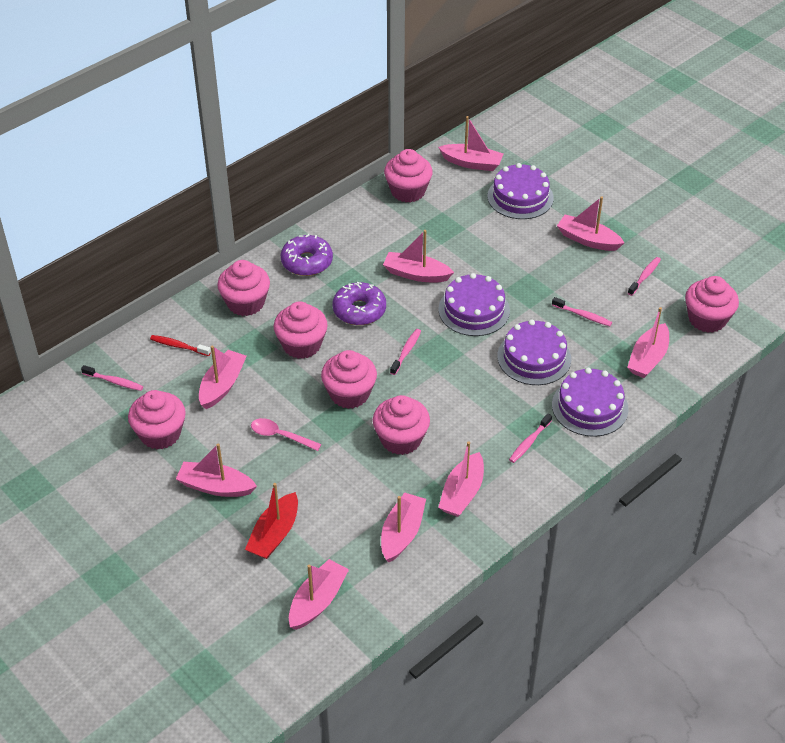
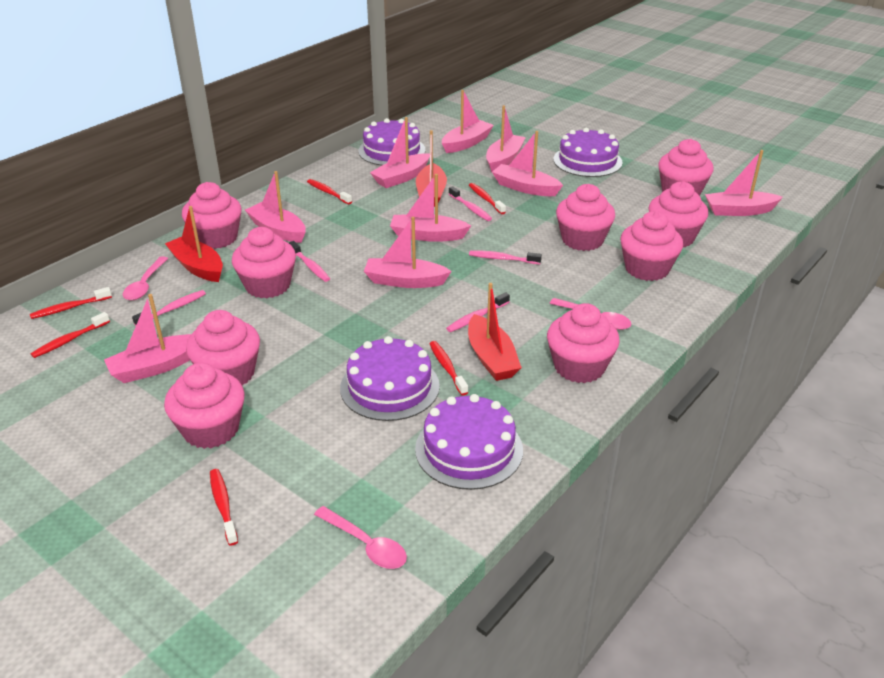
pink cupcake: [128,390,186,449] [217,260,270,316] [274,301,328,359] [321,350,377,409] [373,395,430,455] [384,149,433,203] [685,276,739,333] = 7 -> [164,363,245,449] [182,182,242,249] [186,310,260,386] [232,227,296,298] [547,303,620,383] [556,184,615,251] [620,211,683,281] [649,181,708,247] [659,139,713,196] = 9
pink spoon: [251,418,322,451] = 1 -> [123,256,168,300] [314,506,407,569] [550,298,631,330] = 3
purple donut: [281,234,333,276] [333,282,386,325] = 2 -> none = 0
red boat: [245,483,298,559] = 1 -> [165,206,223,282] [416,130,447,207] [468,283,522,381] = 3
red toothbrush: [150,335,211,356] = 1 -> [30,287,112,319] [31,312,110,358] [210,469,238,546] [307,179,352,204] [429,341,468,396] [469,183,506,214] = 6

